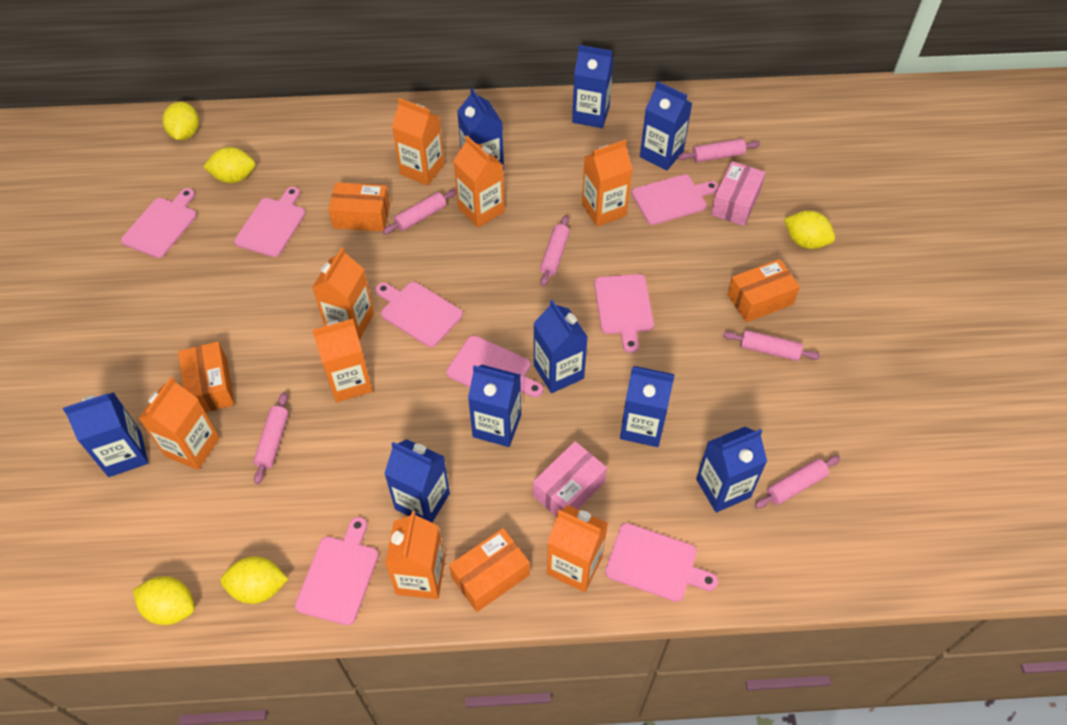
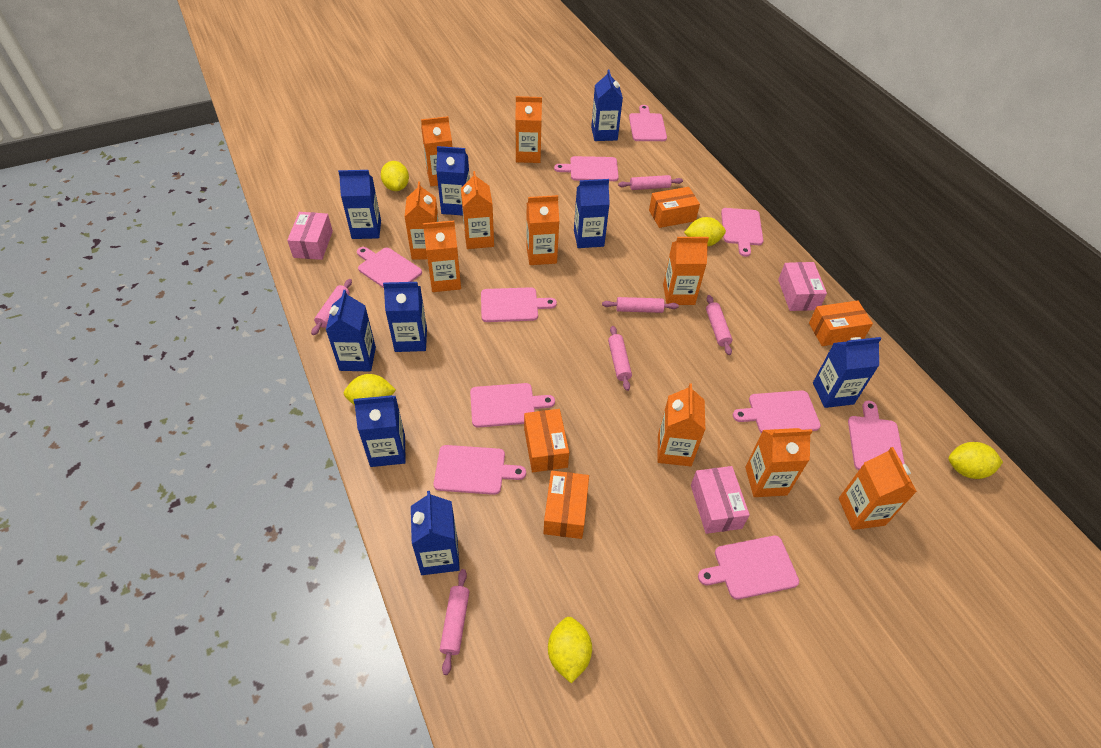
orange carton: [138,377,220,470] [312,248,374,340] [312,319,373,402] [385,511,445,599] [392,98,444,186] [453,136,505,228] [547,505,608,592] [582,140,633,227] = 8 -> [404,182,439,260] [421,116,452,186] [423,221,461,292] [461,171,494,249] [515,96,542,163] [526,195,559,265] [657,383,705,466] [663,237,709,305] [745,428,812,497] [839,447,917,530] = 10
pink box: [533,441,607,517] [711,161,766,226] = 2 -> [287,212,333,260] [691,466,750,534] [778,262,827,311] = 3
pink cutting board: [121,188,197,258] [234,187,306,257] [295,517,378,625] [375,282,463,347] [446,336,543,398] [594,274,654,353] [605,523,718,602] [632,174,719,225] = 8 -> [357,247,422,288] [434,445,526,495] [470,383,555,428] [481,287,557,322] [554,156,619,181] [629,105,667,141] [698,536,799,600] [721,208,763,257] [733,390,821,433] [848,401,905,470] = 10

